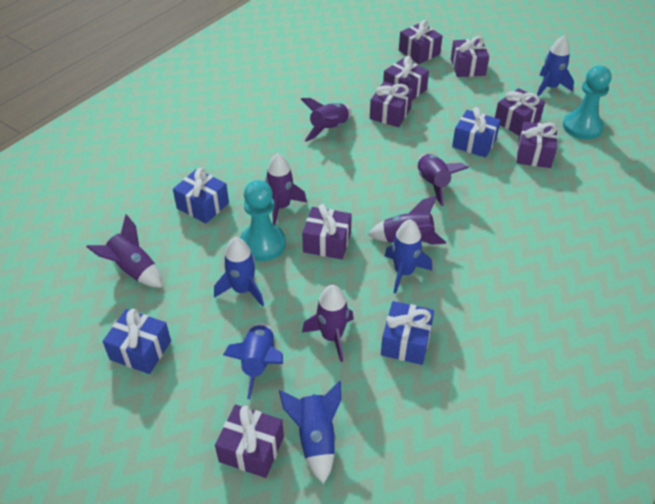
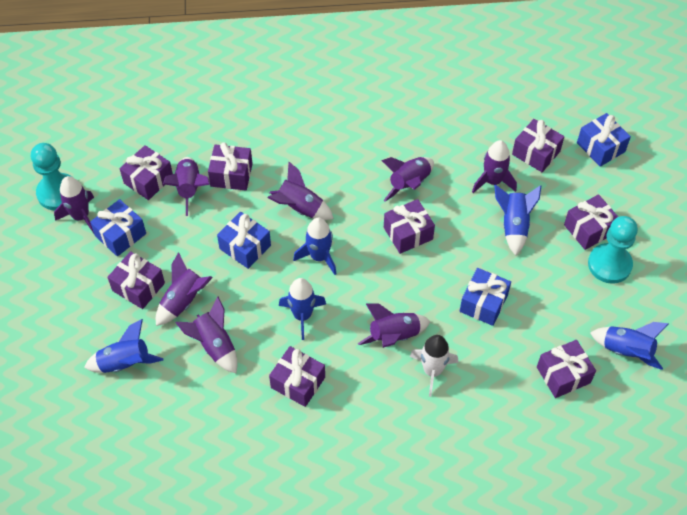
purple rocket: [87,214,162,287] [265,153,307,225] [301,98,352,142] [302,285,354,362] [368,196,446,245] [418,154,469,206] = 6 -> [54,176,94,234] [156,252,213,326] [163,157,210,216] [175,297,238,373] [267,162,334,220] [358,304,431,348] [381,157,434,202] [472,140,517,193] = 8
white rocket: none = 0 -> [410,335,458,397] = 1

